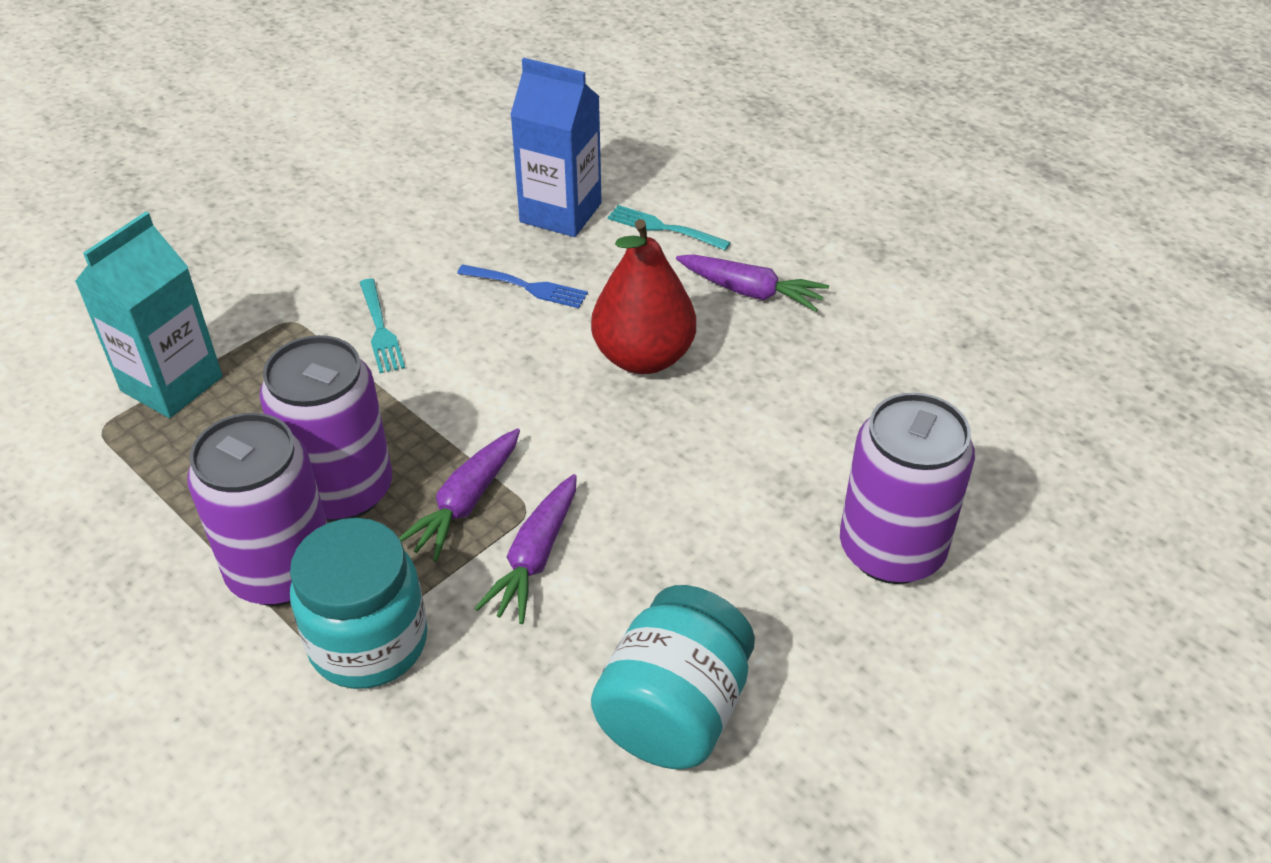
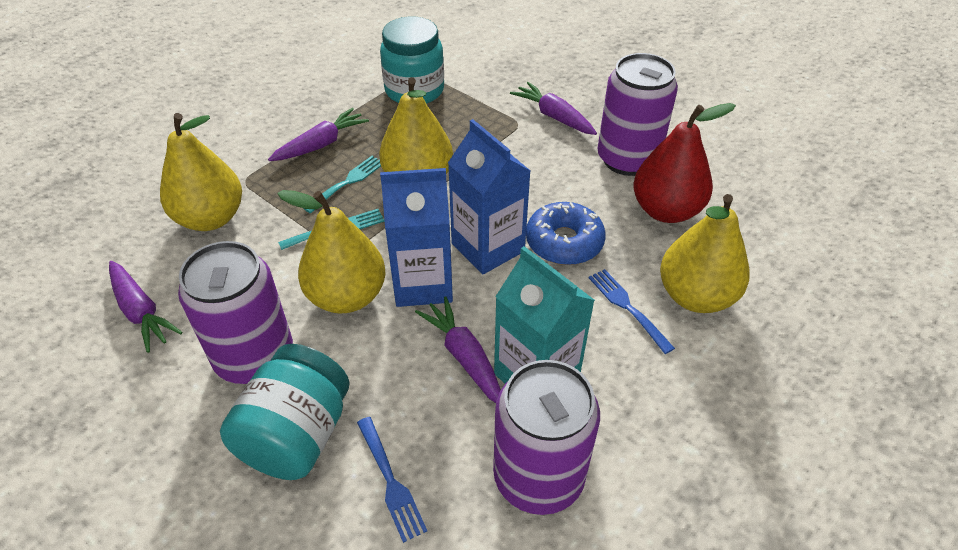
blue carton: [510,58,602,237] = 1 -> [380,168,453,307] [448,119,530,274] = 2
blue donut: none = 0 -> [526,202,606,265] = 1
blue fork: [457,264,588,308] = 1 -> [357,417,427,543] [589,269,675,354] = 2
purple carrot: [399,429,520,562] [474,474,577,624] [676,254,829,312] = 3 -> [109,261,182,353] [268,108,369,161] [415,296,501,403] [510,82,597,135] = 4
yellow pear: none = 0 -> [160,113,242,231] [278,190,386,313] [379,77,453,174] [660,194,750,313] = 4

